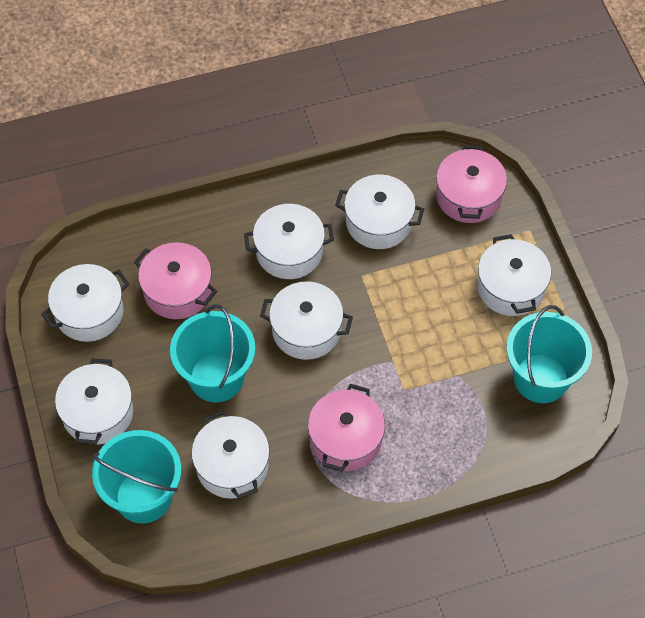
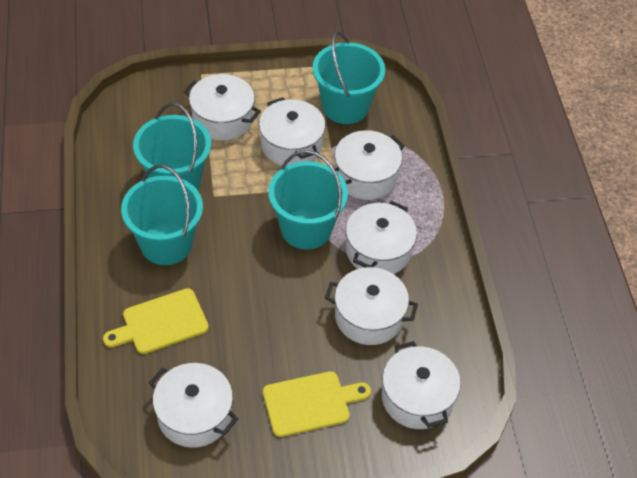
pink pot: [134,242,217,319] [308,384,385,472] [436,145,507,223] = 3 -> none = 0
turquoise bucket: [92,430,181,524] [170,304,255,402] [506,305,592,403] = 3 -> [121,165,203,265] [133,103,211,190] [268,150,348,250] [313,31,385,124] = 4
yellow cutting board: none = 0 -> [103,288,209,354] [263,371,371,437] = 2

